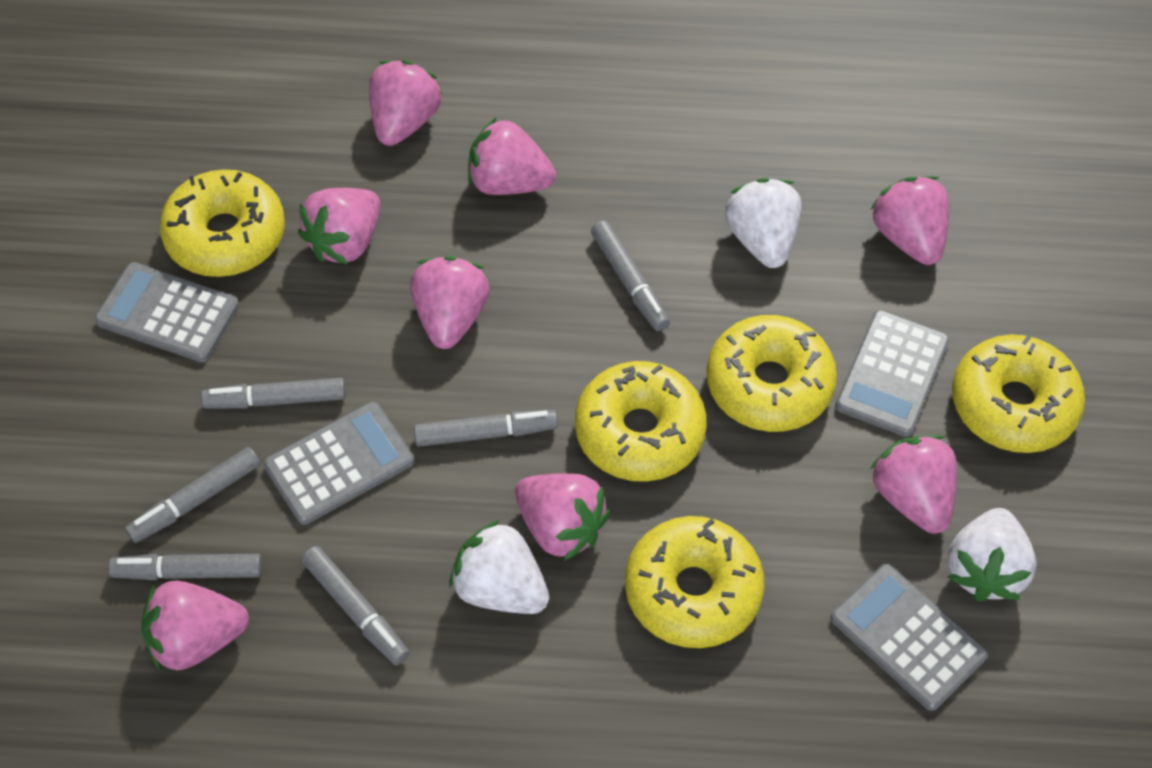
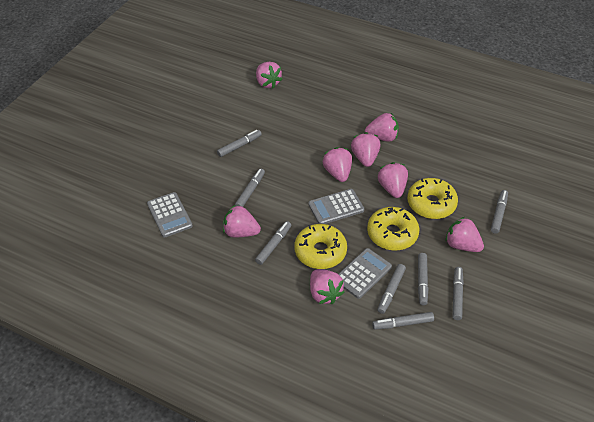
grey calculator: [95,262,239,362] [264,402,414,525] [830,564,988,711] [835,310,949,437] = 4 -> [147,192,193,237] [308,189,364,224] [338,248,392,299] = 3
grey marker: [108,554,262,580] [125,447,260,543] [201,378,346,409] [301,546,409,665] [414,410,558,447] [591,220,670,331] = 6 -> [217,130,262,157] [235,168,265,207] [255,221,291,265] [372,312,434,330] [377,264,406,314] [418,253,428,305] [452,267,464,320] [491,190,508,234] = 8
white strawberry: [450,520,549,614] [725,178,801,268] [947,508,1037,601] = 3 -> none = 0
yellow donut: [160,169,285,277] [575,361,707,482] [625,516,764,648] [707,315,837,432] [952,334,1085,453] = 5 -> [294,224,347,269] [367,207,419,251] [407,178,458,219] = 3

